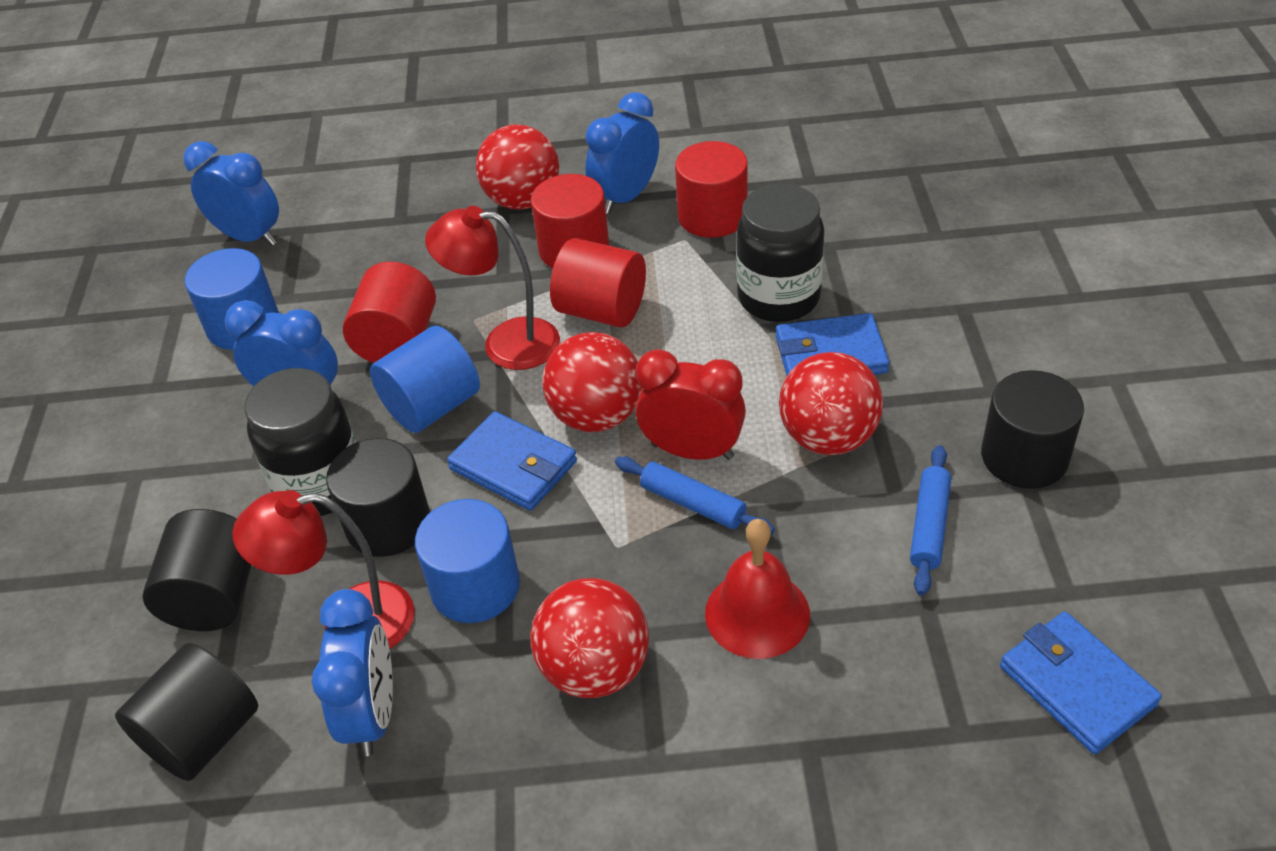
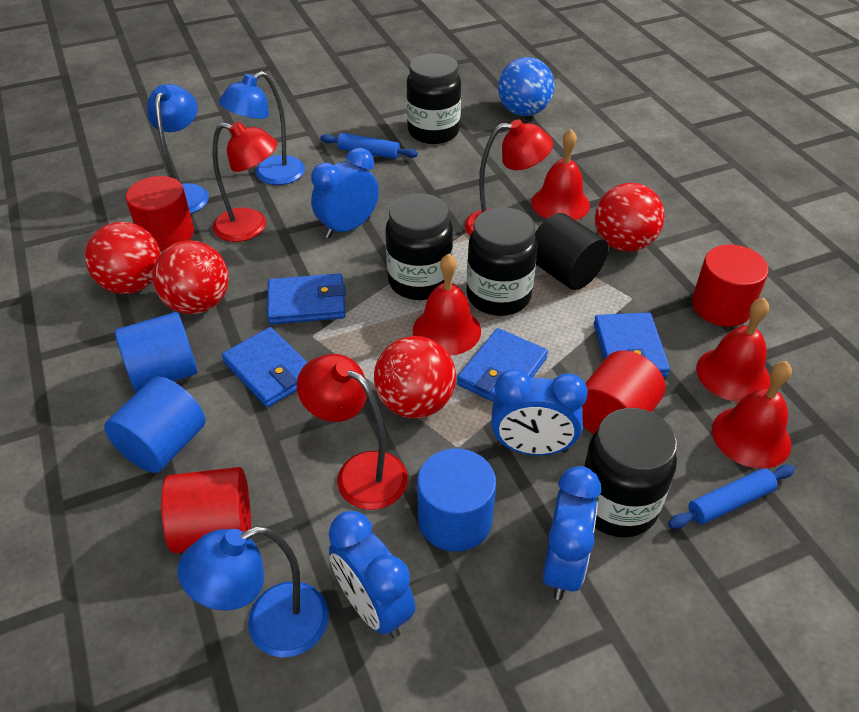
black cylinder: [115,643,258,781] [142,509,251,631] [326,438,430,557] [981,370,1084,489] = 4 -> [535,213,608,290] = 1
black jar: [244,368,356,516] [736,184,824,322] = 2 -> [385,193,453,300] [406,53,461,144] [466,207,538,316] [583,408,677,538] = 4
blue ball: none = 0 -> [498,57,555,116] = 1
blue lamp: none = 0 -> [147,84,209,214] [177,526,329,658] [219,71,305,185] = 3
blue wallet: [447,411,577,511] [776,313,890,376] [1000,612,1162,754] = 3 -> [222,327,308,407] [267,273,346,324] [457,328,548,402] [594,313,670,377] = 4
red bell: [705,519,810,659] = 1 -> [413,254,481,355] [531,129,590,220] [696,298,771,402] [712,361,792,469] = 4
red clock: [636,349,746,460] = 1 -> none = 0
red lamp: [232,490,415,649] [425,206,560,370] = 2 -> [212,121,277,242] [297,354,408,510] [464,119,553,236] = 3

